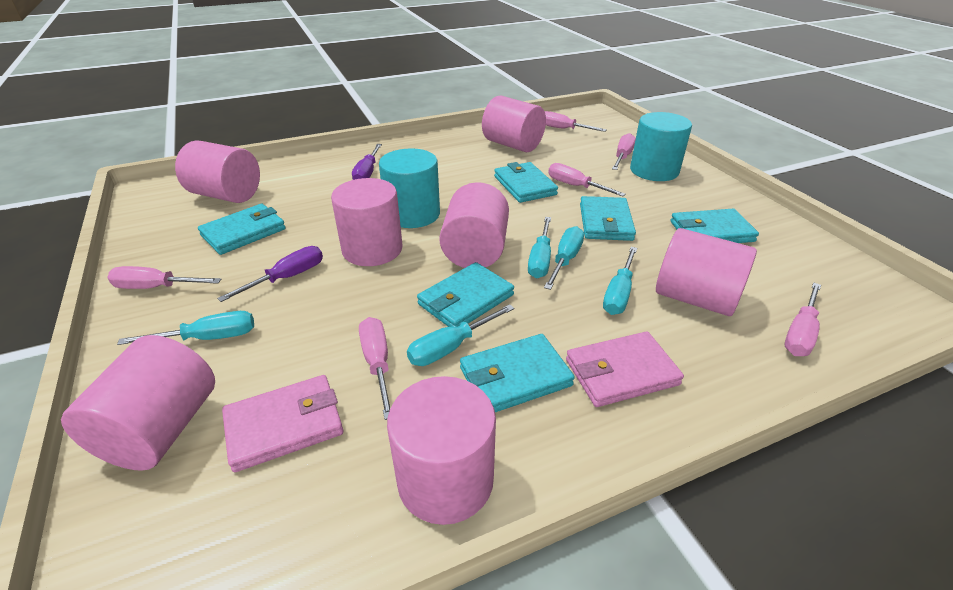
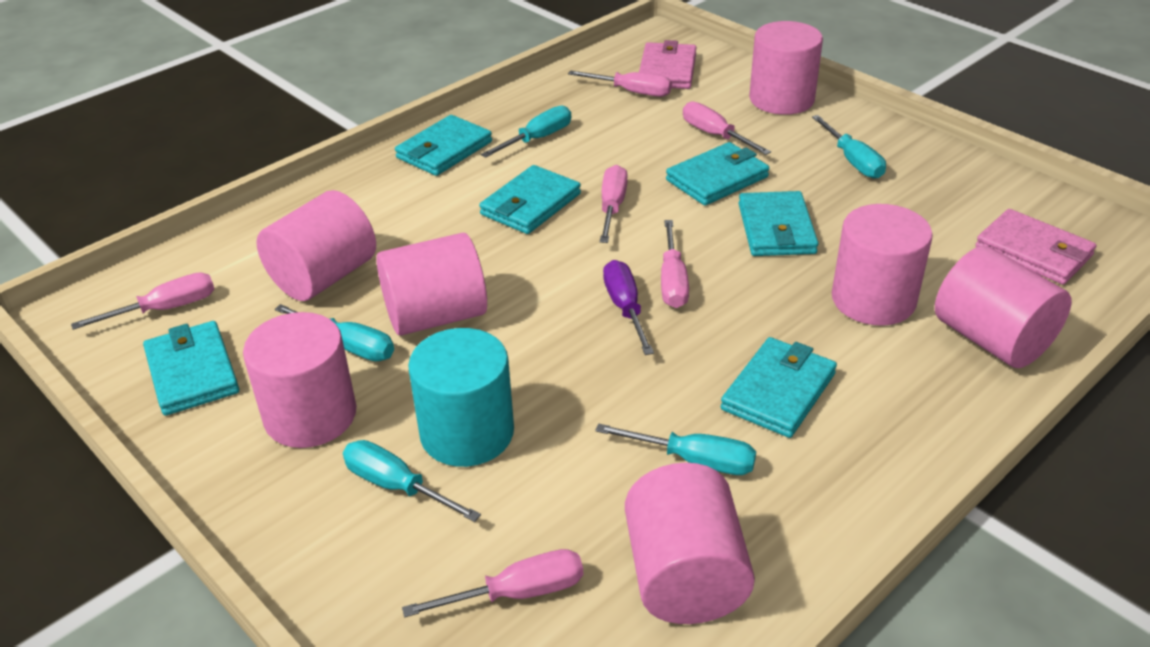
purple screwdriver: [217,246,323,302] [352,144,382,180] = 2 -> [603,260,654,355] = 1
turquoise cylinder: [379,148,440,228] [630,112,692,181] = 2 -> [408,328,514,467] = 1

